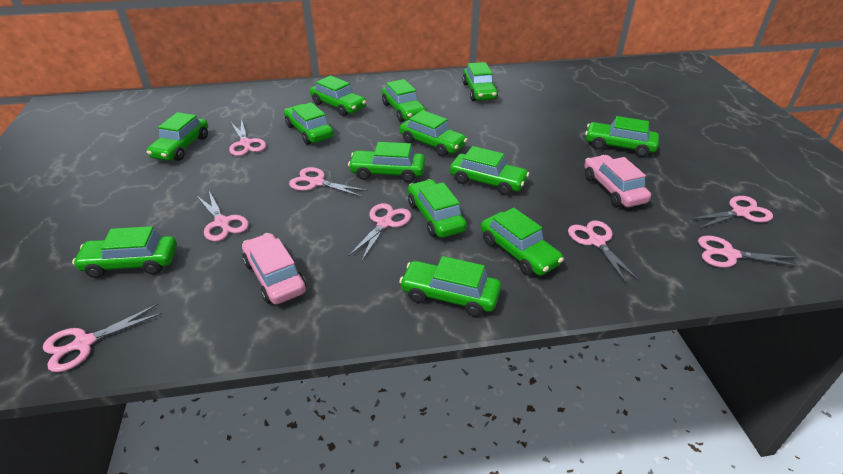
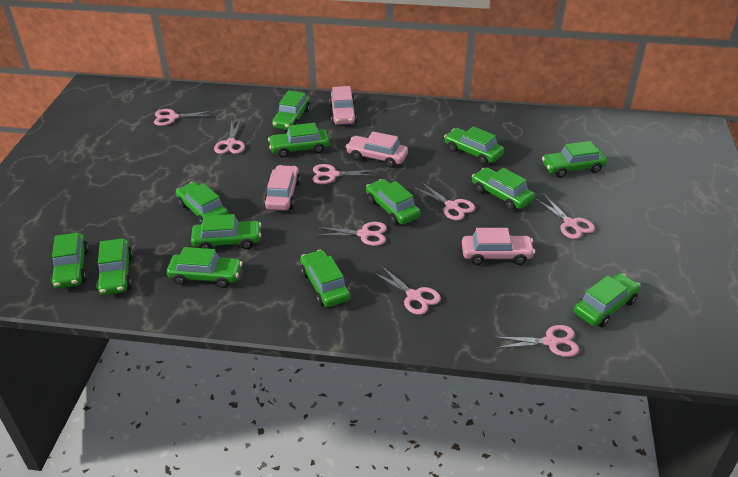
pink car: [242,233,306,305] [584,155,651,207] = 2 -> [264,165,300,211] [329,86,357,125] [346,131,408,168] [462,228,535,265] = 4

